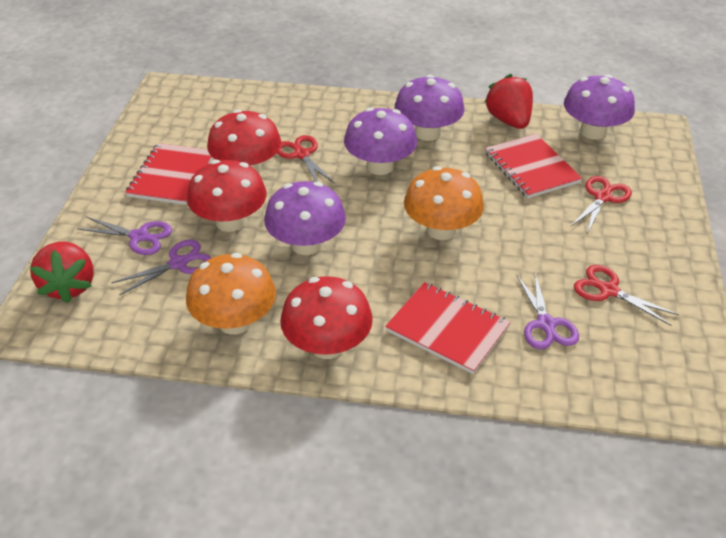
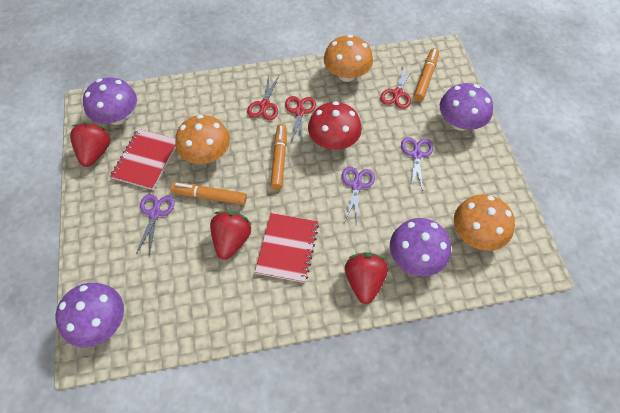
orange marker: none = 0 -> [171,182,247,205] [270,124,287,190] [414,48,439,101] = 3
orange mushroom: [186,253,276,334] [404,166,484,240] = 2 -> [175,115,230,164] [324,35,373,82] [454,194,515,251] = 3
red mushroom: [187,160,267,232] [207,109,281,173] [280,276,373,359] = 3 -> [308,101,362,150] = 1
red notebook: [125,143,213,205] [385,282,511,374] [485,134,582,198] = 3 -> [110,129,176,190] [255,213,319,283] = 2
red strawberry: [30,242,94,303] [484,74,533,129] = 2 -> [70,122,111,167] [210,211,252,260] [345,252,388,304] = 3

